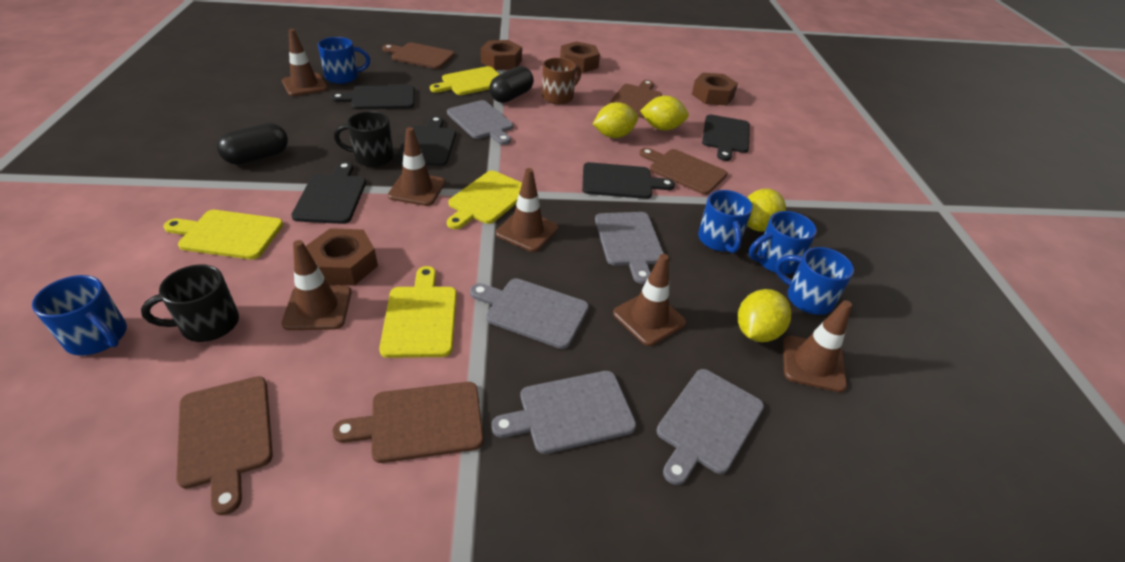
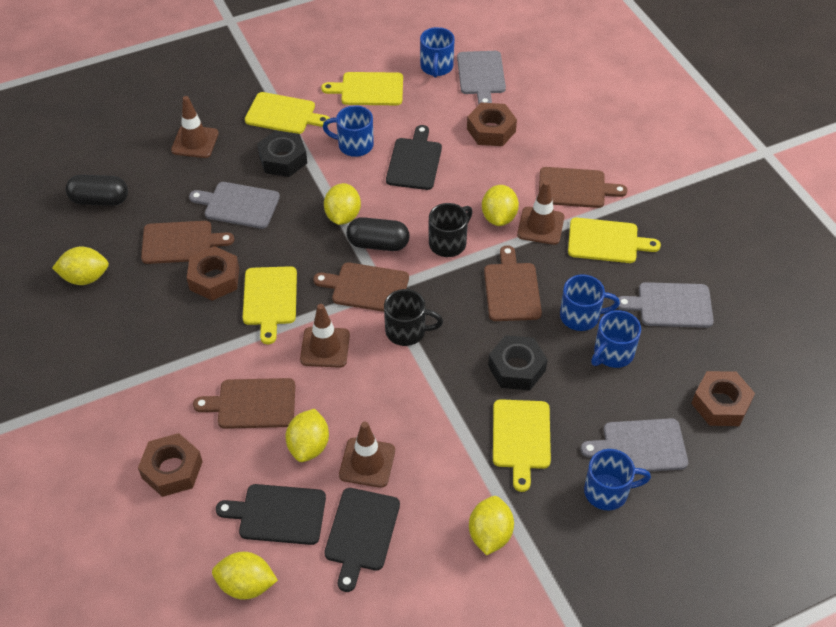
black cutting board: [291,161,366,224] [331,85,414,109] [396,116,456,166] [582,162,675,199] [702,115,750,161] = 5 -> [216,484,326,545] [324,488,400,592] [386,125,442,190] = 3
black nut: none = 0 -> [257,130,307,177] [488,335,548,390] = 2
brown mug: [542,58,581,104] = 1 -> none = 0
brown traffic cone: [282,29,328,96] [282,240,351,330] [388,127,445,206] [496,168,558,252] [613,254,686,346] [783,300,852,392] = 6 -> [171,96,219,158] [300,304,350,368] [339,422,395,488] [517,181,564,245] = 4
grey cutting board: [447,100,513,145] [470,278,589,349] [492,371,636,454] [595,212,664,284] [657,369,764,485] = 5 -> [189,182,280,229] [457,51,506,104] [581,418,688,472] [618,282,714,328] = 4
yellow cutting board: [164,210,283,259] [379,266,457,358] [430,66,500,95] [447,171,522,229] = 4 -> [243,266,297,344] [245,92,330,134] [321,72,403,105] [493,399,551,492] [568,218,661,263] = 5
yellow lemon: [593,102,638,138] [640,96,689,131] [738,289,791,342] [747,189,786,232] = 4 -> [52,247,109,285] [212,552,278,600] [285,409,329,462] [324,183,361,225] [469,496,514,555] [482,185,519,226] = 6

